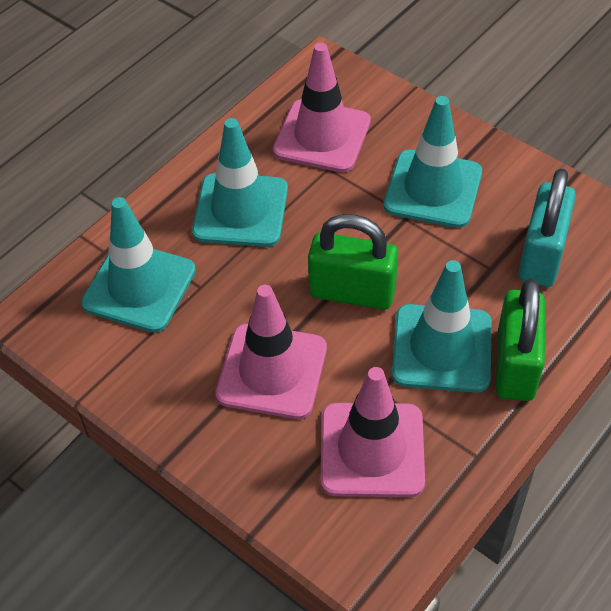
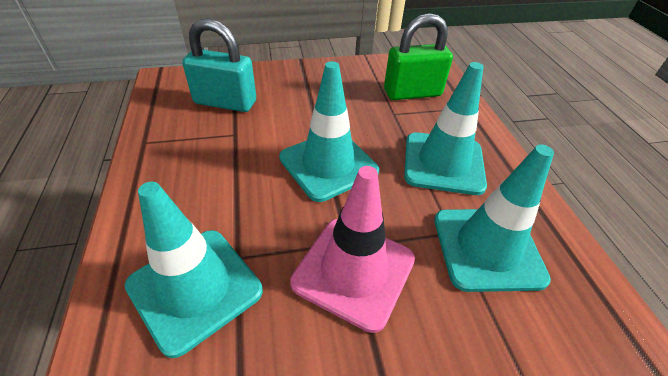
green padlock: [308,214,398,310] [496,279,545,401] = 2 -> [384,13,453,100] = 1
pink traffic cone: [215,285,327,419] [273,43,371,173] [320,367,425,497] = 3 -> [290,166,415,333] = 1

